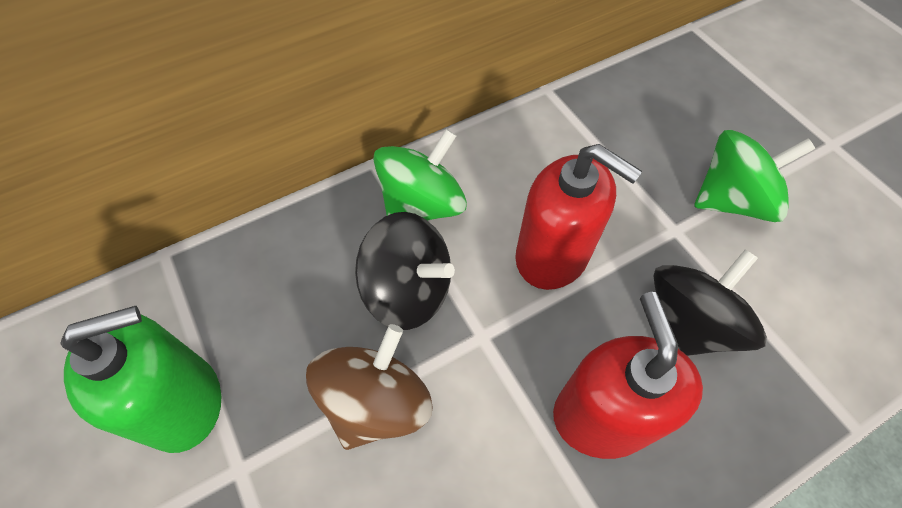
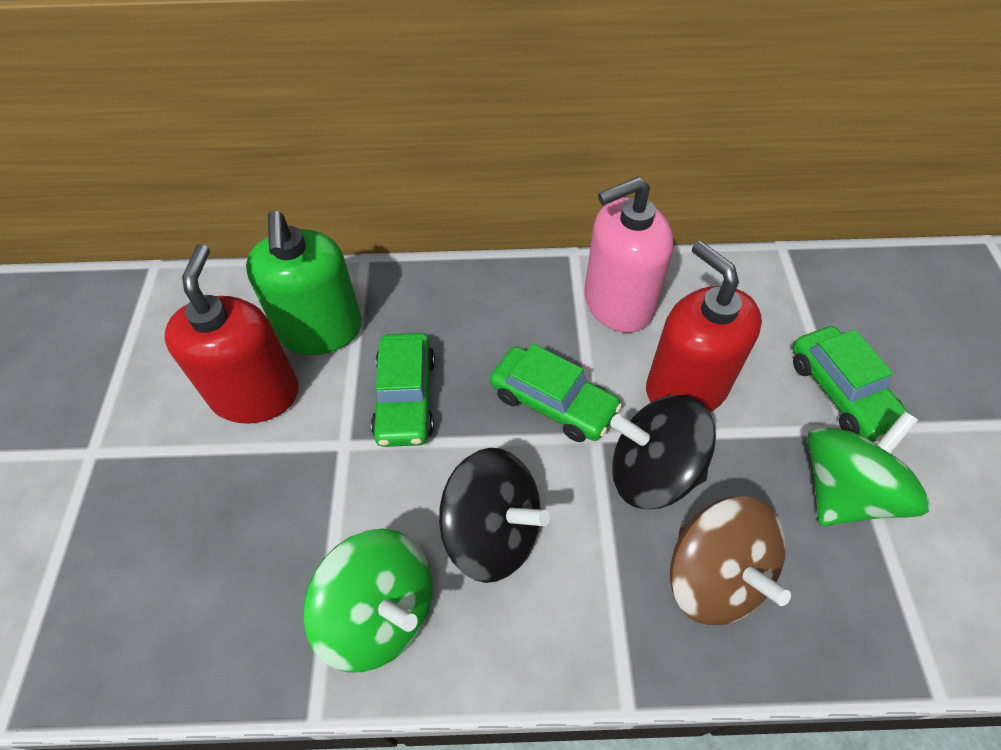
green car: none = 0 -> [371,333,435,447] [490,344,622,442] [792,326,911,442] = 3
pink soap dispenser: none = 0 -> [584,177,674,333] = 1

